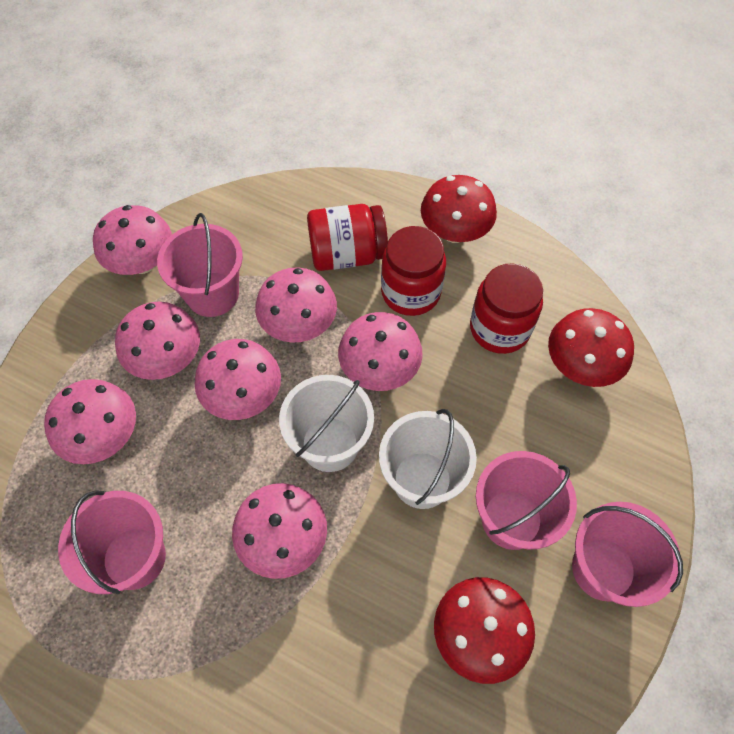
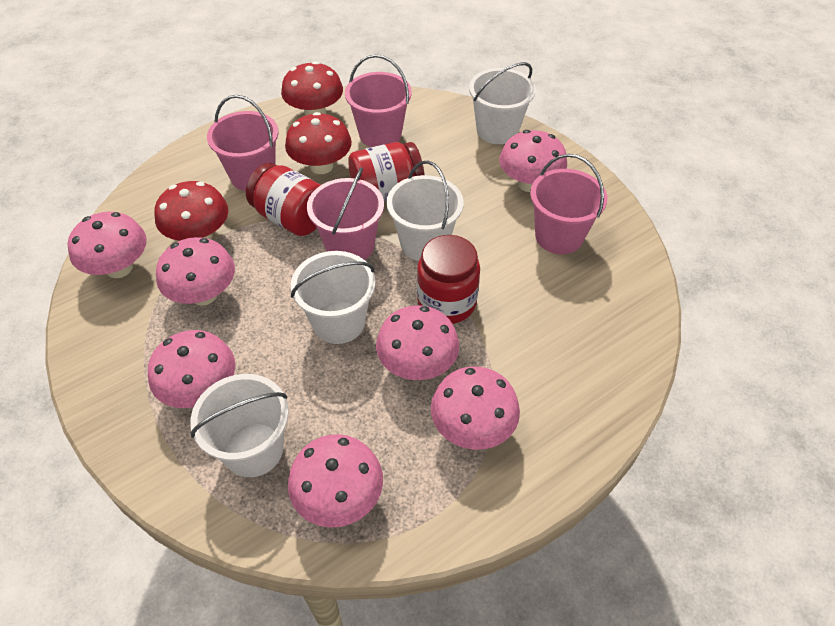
white bucket: [279,375,374,472] [379,409,477,509] = 2 -> [190,374,289,477] [291,251,375,344] [387,161,463,261] [469,62,536,144] = 4

